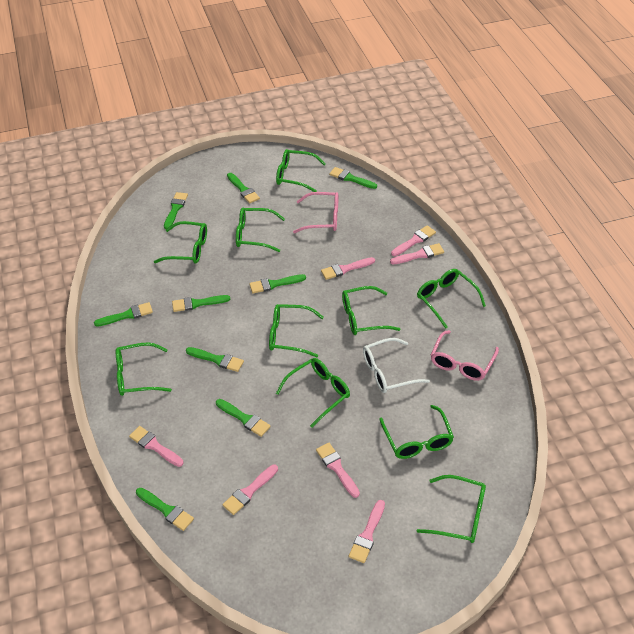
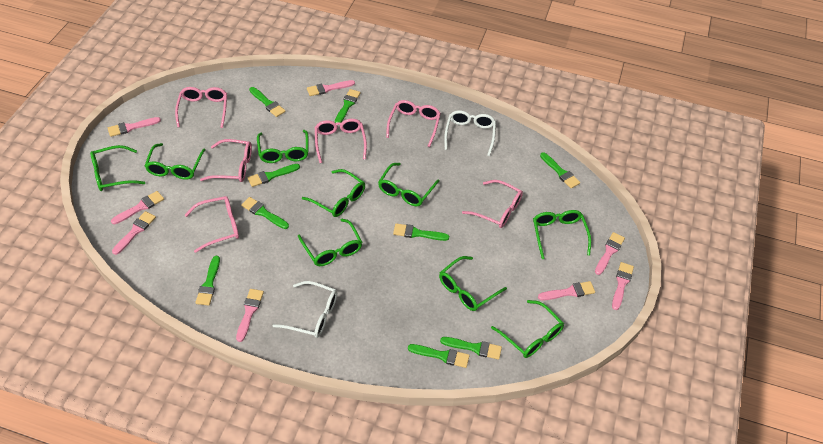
green glasses: [116,342,172,396] [154,221,207,264] [236,208,285,252] [269,304,324,357] [276,149,326,192] [276,358,350,428] [342,286,400,335] [379,405,454,459] [417,269,486,329] [417,475,486,543] = 10 -> [90,145,145,191] [145,143,206,180] [257,130,309,163] [298,219,362,266] [302,169,365,217] [378,163,440,206] [439,256,507,311] [491,300,564,358] [533,210,591,259] = 9
pink brush: [129,426,183,467] [222,464,278,515] [316,443,360,498] [321,257,375,280] [349,500,385,563] [390,243,444,264] [391,225,436,256] = 7 -> [108,117,161,137] [111,191,164,224] [112,211,156,255] [236,289,264,342] [307,80,355,96] [538,281,595,300] [595,232,625,275] [612,262,634,310] = 8
pink glasses: [293,192,338,233] [431,330,499,381] = 2 -> [175,87,227,128] [185,196,239,253] [200,139,252,182] [315,119,367,163] [386,100,441,147] [462,180,523,228] = 6
white glasses: [363,338,430,393] = 1 -> [273,281,337,338] [444,110,496,156] = 2

